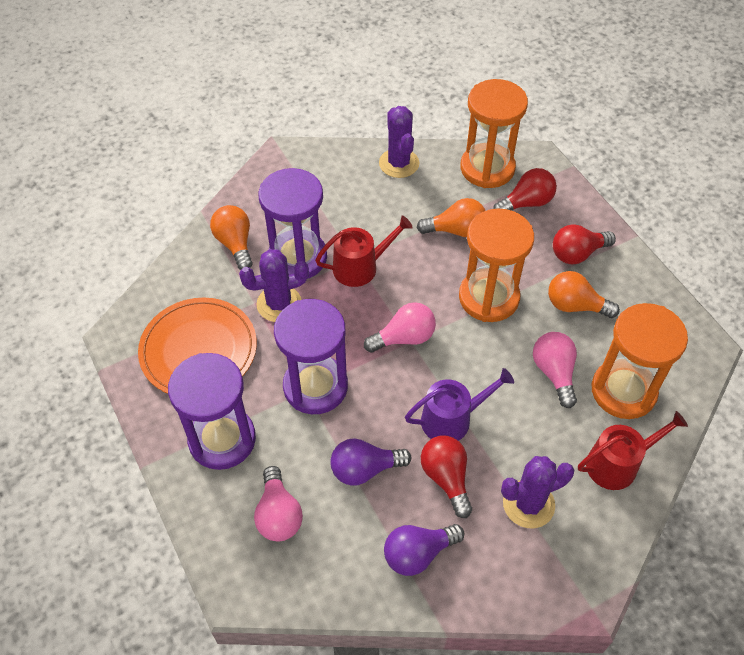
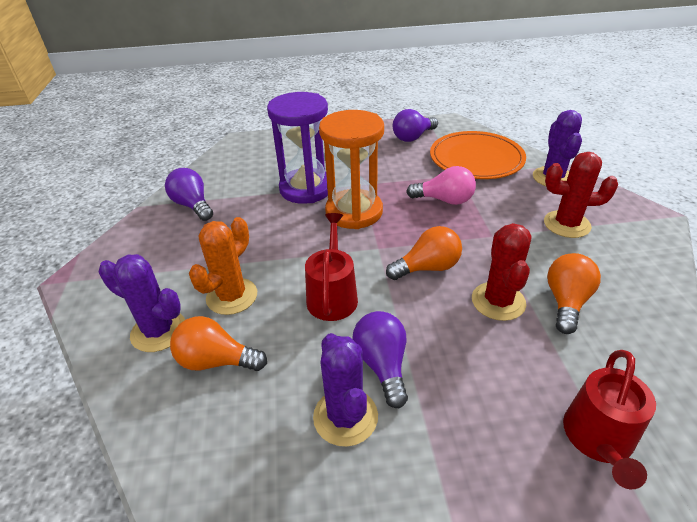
orange cactus: none = 0 -> [189,217,257,315] = 1
orange hourglass: [459,209,534,322] [460,79,528,188] [592,303,688,419] = 3 -> [319,110,384,229] = 1
pink light bulb: [254,466,303,541] [364,302,436,353] [533,332,577,408] = 3 -> [406,166,476,205] = 1
purple hourglass: [168,353,256,470] [258,168,327,279] [274,299,348,414] = 3 -> [267,92,328,204] = 1
purple light bulb: [330,438,412,486] [384,524,464,576] = 2 -> [165,168,213,221] [352,311,408,408] [393,109,438,142] = 3
purple watering can: [405,368,514,441] = 1 -> none = 0
red cactus: none = 0 -> [472,223,531,321] [544,152,618,238] = 2
red light bulb: [421,436,472,518] [493,168,557,210] [553,225,616,264] = 3 -> none = 0

